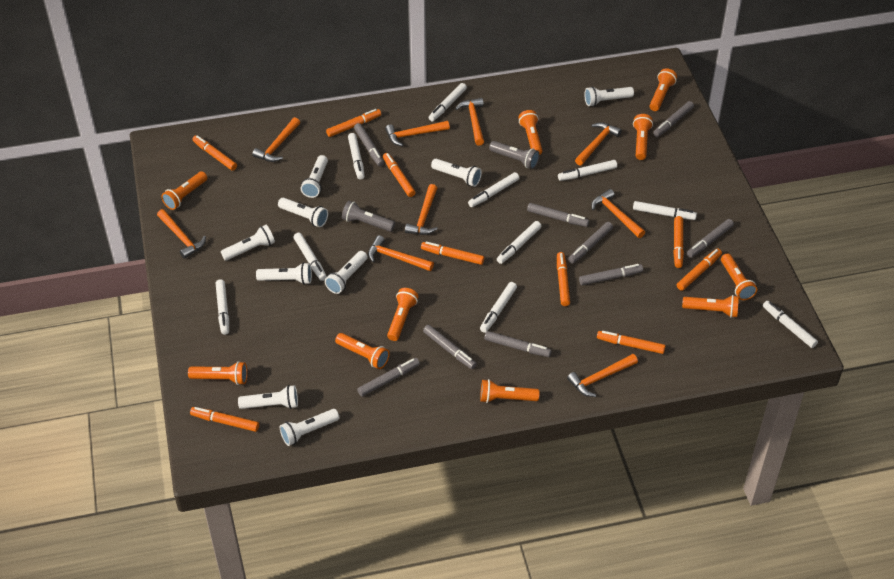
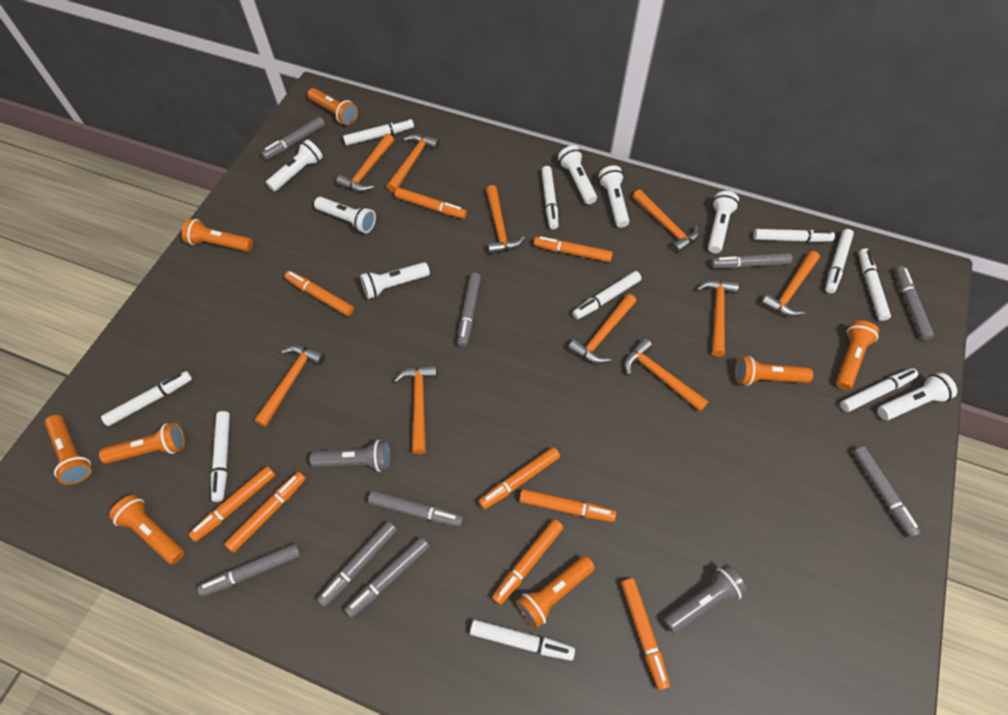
orange flashlight: [161,172,207,210] [188,361,248,385] [335,333,390,369] [387,288,419,341] [480,379,539,403] [518,110,542,155] [633,114,653,160] [649,68,677,111] [682,295,739,318] [721,254,757,300] = 10 -> [45,415,92,485] [99,423,185,464] [109,495,184,564] [182,218,253,252] [308,88,358,125] [516,556,595,629] [735,356,813,386] [836,320,879,390] = 8
orange hammer: [157,209,206,259] [252,117,300,162] [368,235,434,271] [385,121,450,146] [405,184,438,235] [455,98,484,146] [567,354,638,397] [575,122,622,165] [591,189,645,238] = 9 -> [254,345,325,427] [336,134,394,192] [387,134,440,193] [394,365,437,454] [486,185,525,255] [568,294,637,364] [625,338,709,412] [632,189,699,254] [697,280,739,357] [761,251,820,317] = 10
white flashlight: [221,225,275,261] [238,385,298,409] [256,262,312,285] [278,198,328,227] [280,409,339,446] [301,155,328,198] [325,251,368,294] [431,159,482,187] [584,87,634,106] = 9 -> [266,139,323,192] [314,197,376,233] [360,262,430,299] [558,145,597,204] [599,166,629,228] [708,191,739,253] [878,372,957,420] = 7

